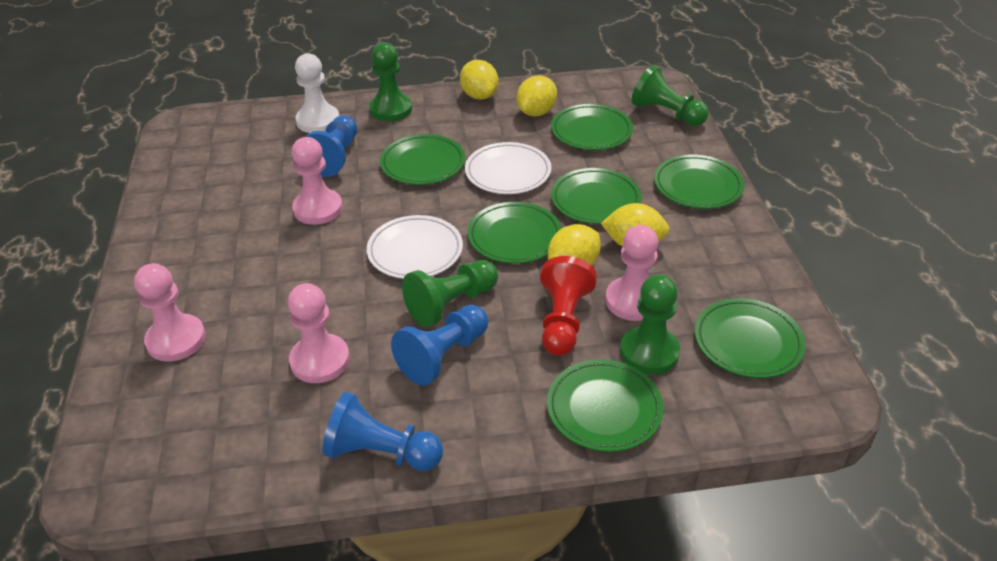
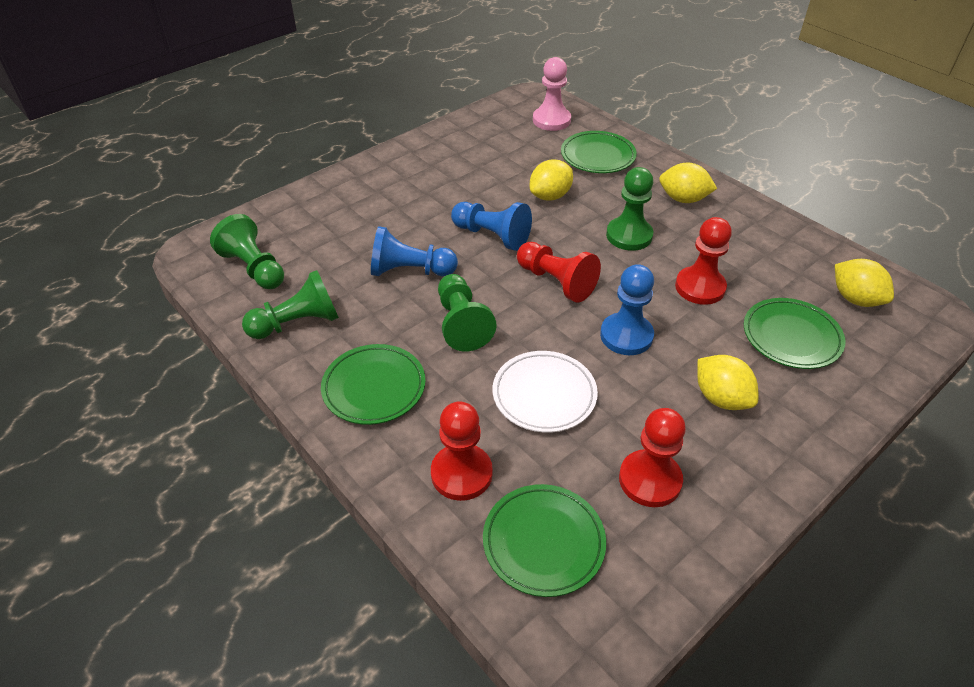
green plate: [380,134,465,185] [468,202,562,264] [547,359,664,452] [551,104,633,150] [551,168,642,224] [654,155,744,209] [695,298,806,378] = 7 -> [321,344,426,425] [483,484,606,597] [561,131,637,173] [744,298,845,369] = 4
pink pawn: [134,263,206,362] [288,283,350,383] [292,137,343,225] [605,225,658,321] = 4 -> [533,57,571,131] = 1
red pawn: [540,256,597,356] = 1 -> [431,401,493,501] [517,242,601,303] [619,408,686,507] [675,217,732,305] = 4
white pawn: [295,53,339,133] = 1 -> none = 0
white plate: [367,215,463,279] [465,142,551,194] = 2 -> [493,351,598,433] = 1

